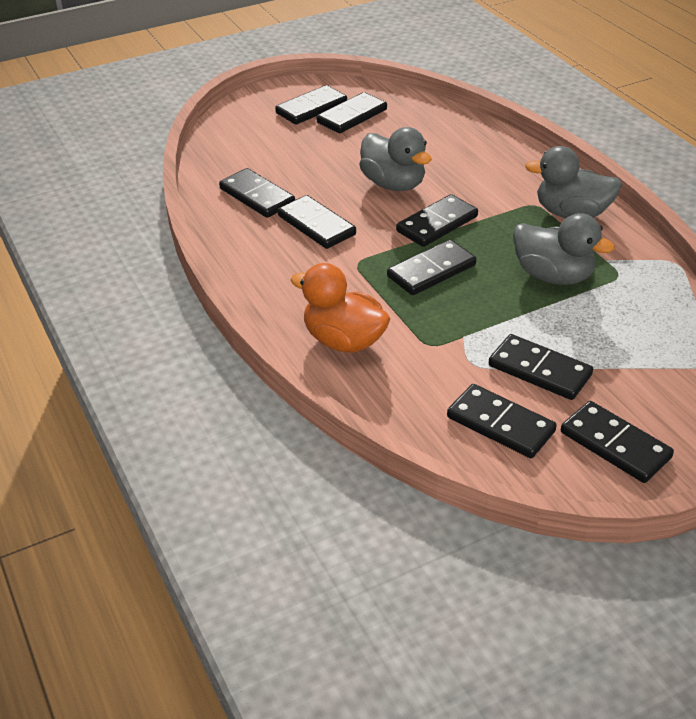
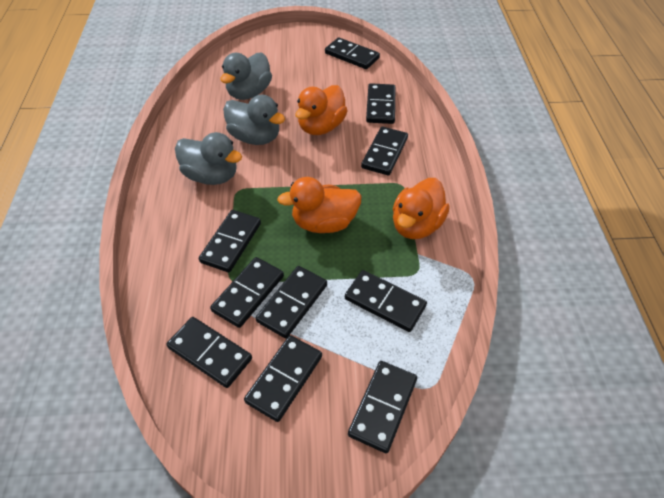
black domino: [219,168,295,218] [275,85,347,124] [278,195,356,249] [317,92,387,133] [387,239,476,295] [396,194,478,247] [447,384,557,458] [489,334,593,400] [561,401,674,483] = 9 -> [167,317,252,388] [199,210,261,272] [210,257,284,328] [244,335,322,422] [256,266,327,338] [325,37,380,69] [345,270,427,332] [348,361,417,453] [361,127,408,175] [366,83,395,124] = 10
orange duck: [291,263,390,353] = 1 -> [277,177,362,233] [295,85,348,135] [393,178,450,239] = 3

